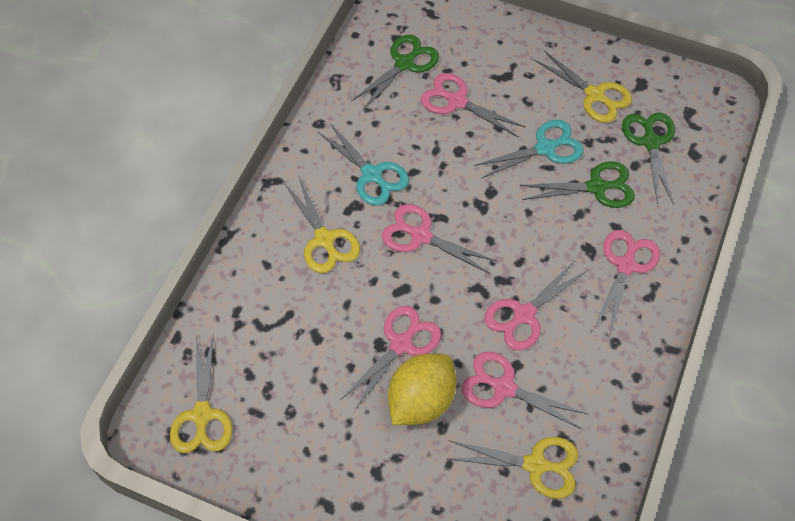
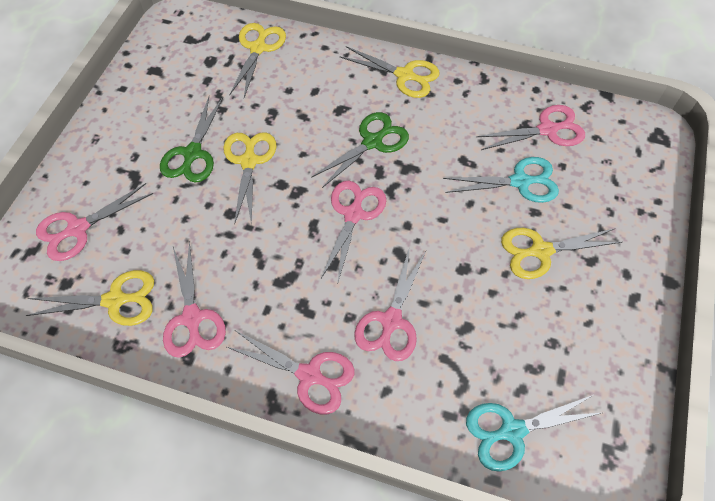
green scissors: [351,35,439,111] [519,162,635,208] [622,113,675,205] = 3 -> [160,97,223,183] [311,112,409,188] = 2
yellow lemon: [388,353,456,425] = 1 -> none = 0
yellow scissors: [170,334,233,453] [284,177,360,273] [447,437,578,499] [534,50,632,123] = 4 -> [26,270,154,326] [223,132,277,225] [229,23,286,98] [339,46,439,98] [501,228,622,279] = 5

